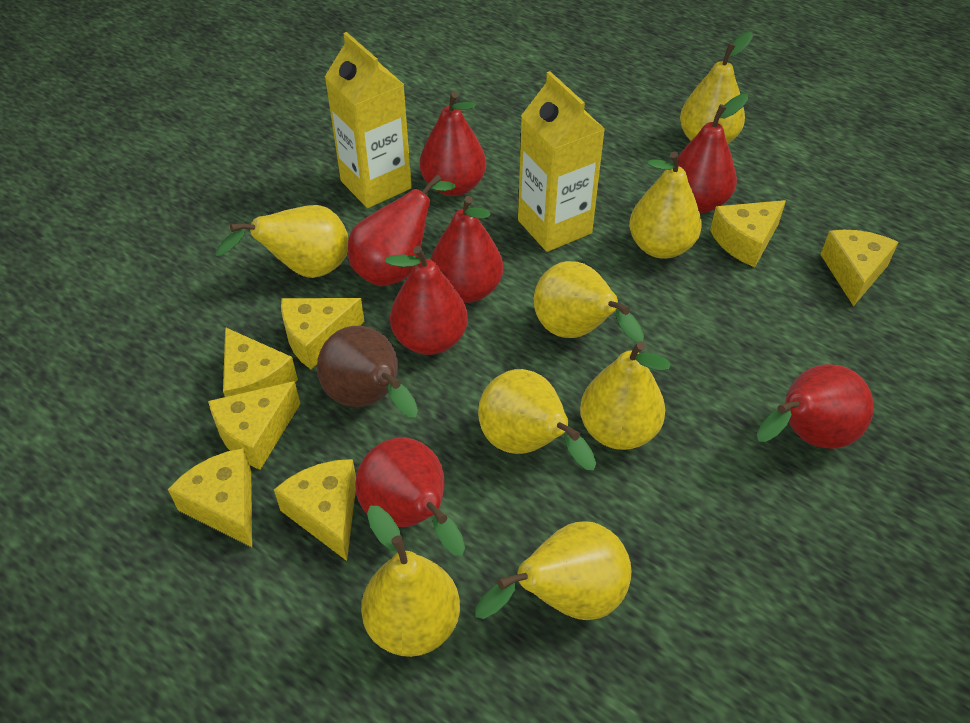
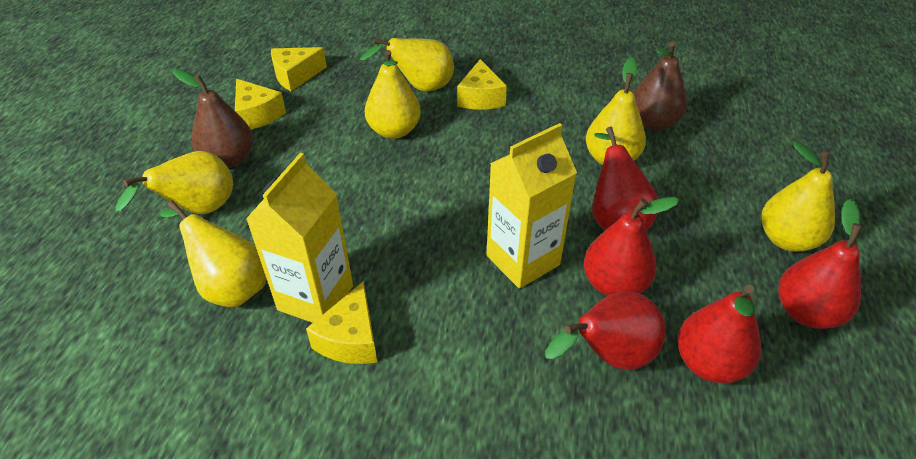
brown pear: [317,326,418,418] = 1 -> [173,69,253,168] [633,42,687,131] = 2
red pear: [348,174,456,286] [355,438,465,556] [385,246,468,355] [420,92,486,196] [430,196,503,303] [673,94,748,213] [757,364,873,449] = 7 -> [545,291,666,370] [584,197,679,296] [592,127,659,232] [678,285,761,383] [779,199,862,329] = 5
yellow cheese: [168,448,252,547] [208,381,300,470] [223,327,298,397] [274,459,356,561] [281,298,365,369] [710,200,786,267] [820,230,899,306] = 7 -> [235,79,286,130] [271,47,327,91] [306,281,377,364] [457,59,507,110] = 4
yellow pear: [216,205,349,278] [361,505,460,657] [475,522,631,620] [478,369,596,470] [534,261,644,342] [580,341,671,450] [629,151,702,259] [680,32,753,144] = 8 -> [115,151,233,214] [160,201,266,307] [360,38,454,91] [365,50,421,139] [586,57,646,165] [761,141,835,252] = 6

